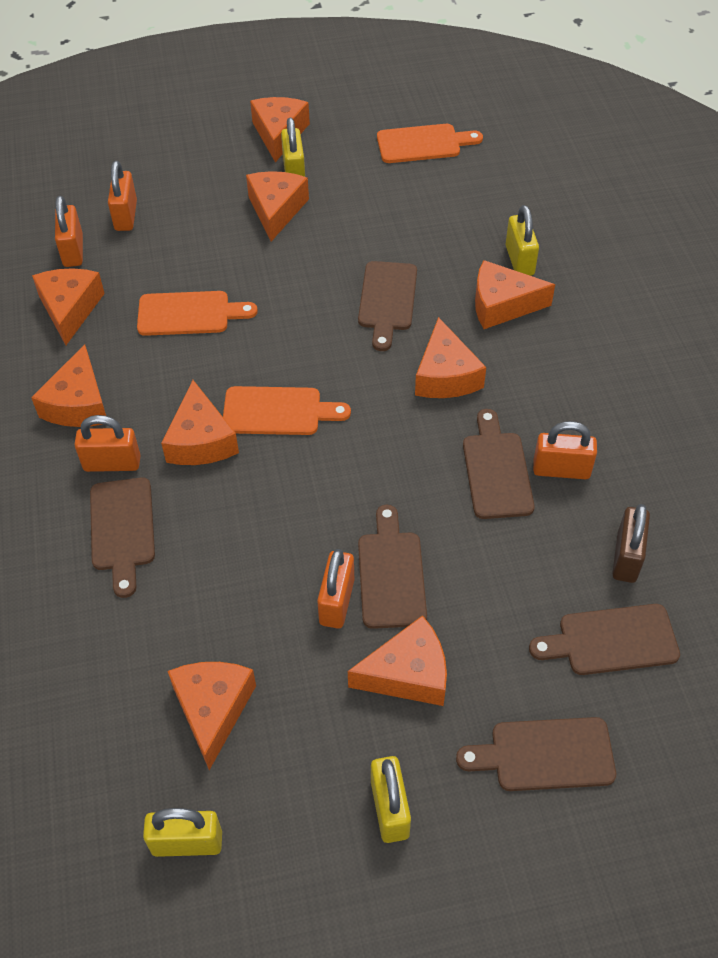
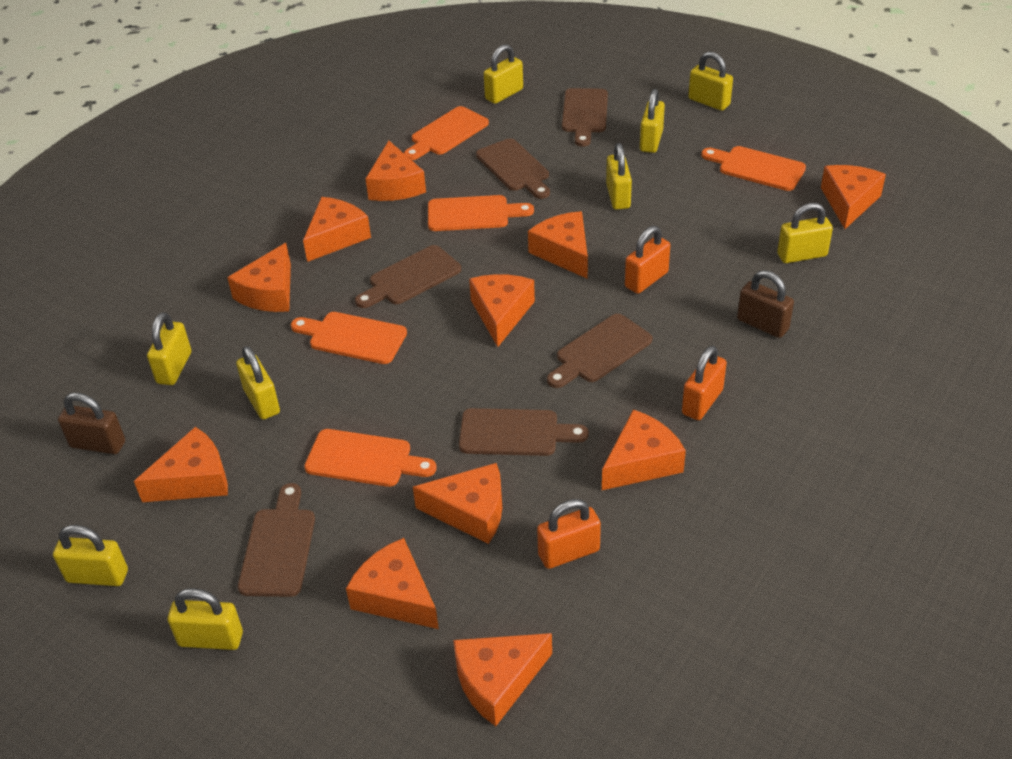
brown padlock: [612,504,650,583] = 1 -> [58,393,125,454] [737,270,794,338] = 2
orange cheese: [31,344,106,427] [32,268,105,345] [161,380,239,465] [168,662,256,770] [246,171,309,242] [250,97,310,162] [348,615,447,706] [415,317,486,398] [475,260,555,329] = 9 -> [134,427,228,502] [227,243,291,312] [303,197,371,262] [346,538,439,629] [366,141,426,201] [413,463,502,544] [453,633,552,726] [469,274,535,347] [528,211,588,279] [602,409,686,490] [821,165,886,229] = 11
orange cutting board: [137,291,258,336] [223,386,351,435] [377,124,483,163] = 3 -> [291,312,407,364] [304,429,437,487] [404,106,489,160] [428,195,534,231] [701,146,806,191] = 5
orange padlock: [55,196,83,267] [74,415,141,472] [108,161,137,231] [317,549,354,629] [533,421,597,480] = 5 -> [537,499,601,569] [625,226,670,294] [682,346,727,420] = 3
yellow padlock: [143,808,222,857] [281,118,305,177] [371,756,411,843] [506,205,539,276] = 4 -> [53,525,128,586] [147,312,191,385] [168,588,243,650] [236,346,280,419] [484,44,523,104] [606,143,632,210] [640,89,665,153] [688,52,733,111] [777,203,833,263] = 9

